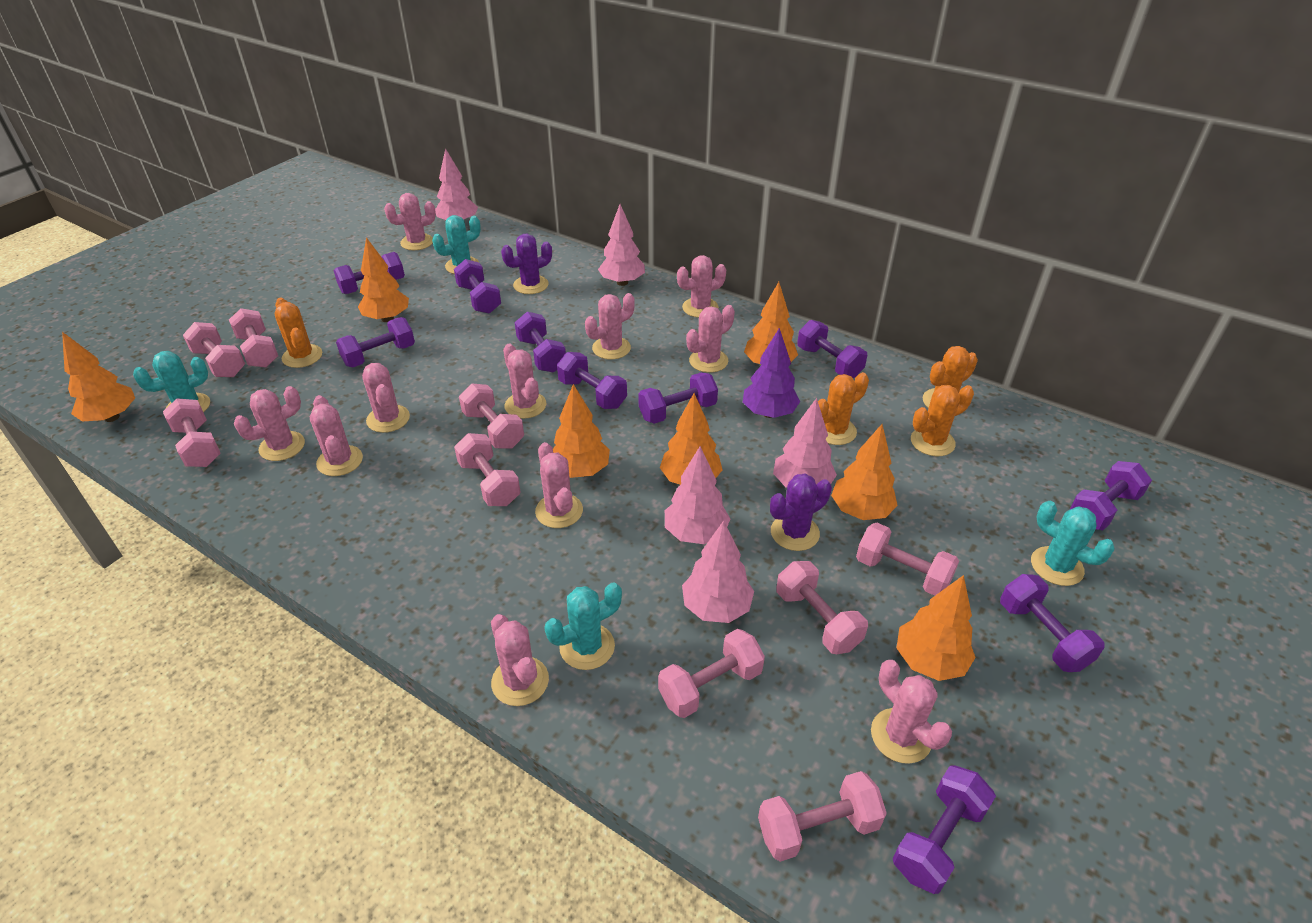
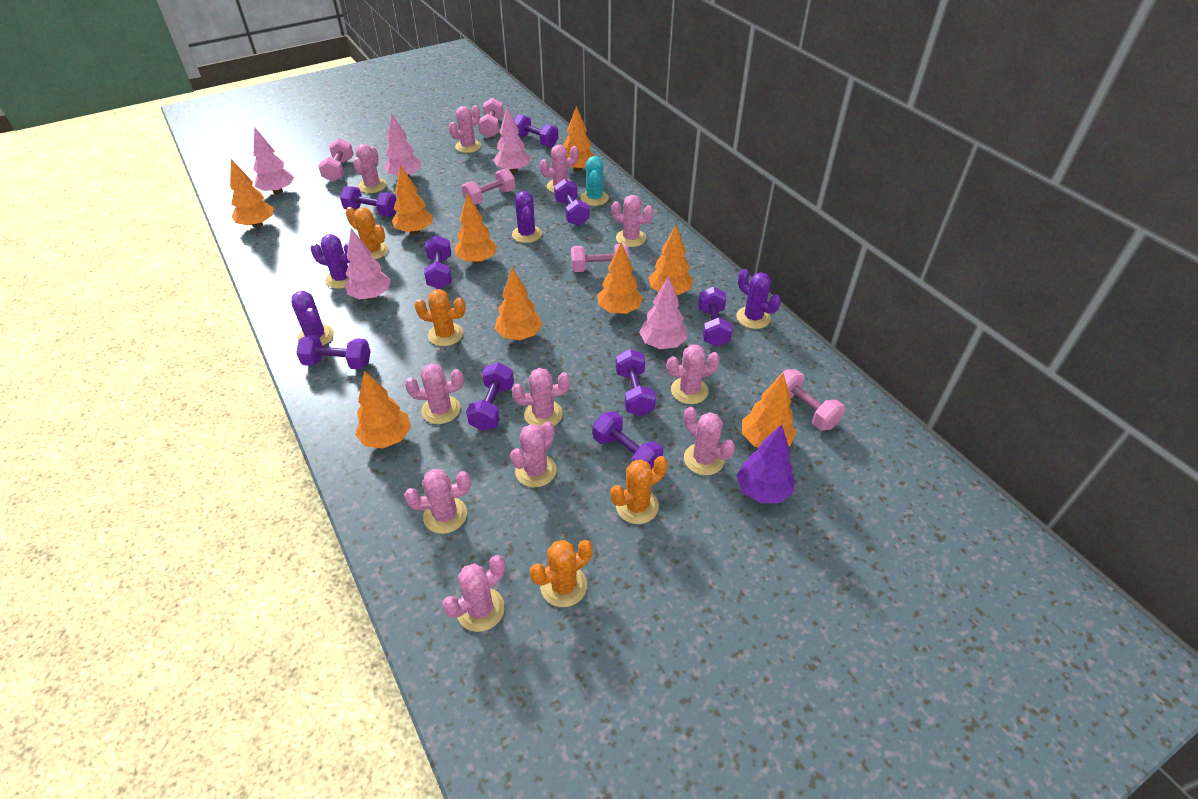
orange tree: [62,332,135,422] [358,237,409,322] [553,384,610,478] [660,393,722,485] [744,282,798,364] [831,424,898,520] [897,575,976,681] = 7 -> [230,159,274,228] [355,370,411,449] [392,165,433,234] [455,193,497,264] [495,267,543,340] [563,106,594,172] [597,242,643,314] [649,225,693,295] [742,373,797,448] = 9
pink dumbbell: [163,398,221,467] [183,322,245,377] [229,308,278,368] [454,433,520,506] [459,384,524,449] [658,629,765,718] [758,771,887,862] [776,561,868,654] [856,523,959,596] = 9 -> [318,138,354,182] [462,169,515,205] [478,98,503,138] [571,244,629,272] [775,369,845,431] = 5
purple cactus: [501,234,552,294] [770,474,832,551] = 2 -> [291,291,334,346] [310,234,350,289] [512,191,542,243] [736,269,781,329] = 4
purple dumbbell: [334,252,405,294] [336,317,415,367] [454,259,501,314] [515,311,566,372] [557,352,627,409] [638,372,718,424] [797,320,867,378] [893,765,996,894] [1000,574,1105,672] [1069,461,1152,530] = 10 -> [296,335,371,370] [340,186,396,217] [424,235,452,289] [466,362,514,431] [514,114,558,147] [554,179,590,226] [593,411,663,469] [616,349,656,416] [698,287,732,347] = 9
turquoise cactus: [133,351,210,412] [432,215,481,274] [544,582,622,670] [1031,501,1115,586] = 4 -> [580,156,609,206] = 1

